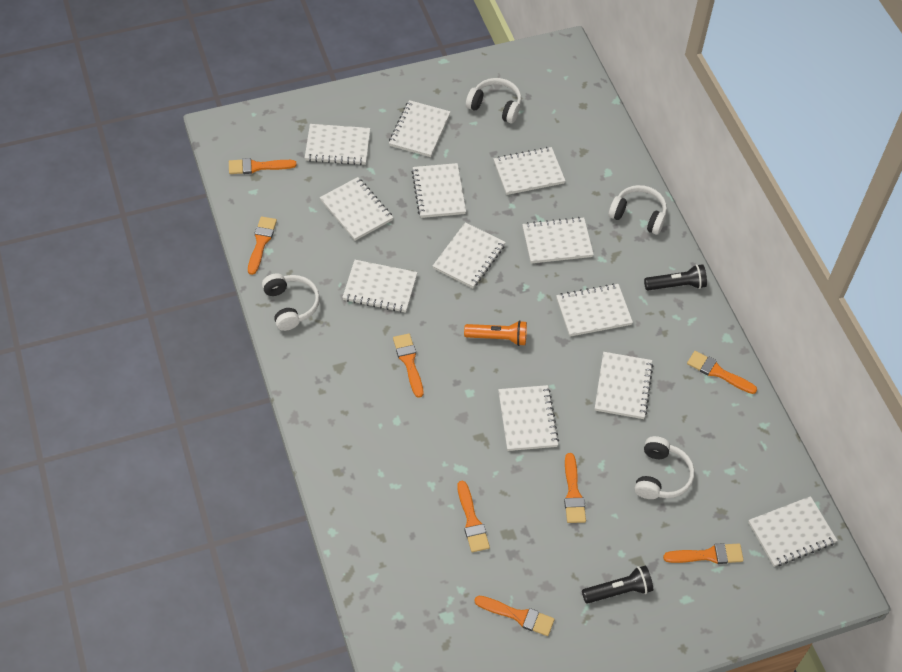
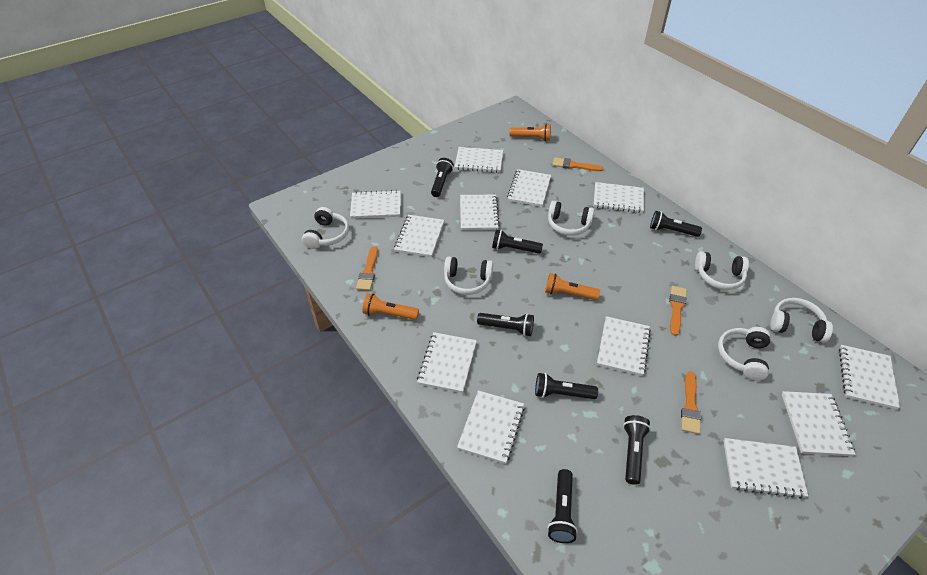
black flashlight: [582,566,653,604] [644,264,707,290] = 2 -> [431,158,454,197] [477,313,534,336] [492,230,543,254] [535,373,598,399] [548,469,578,543] [623,415,651,485] [650,211,702,237] = 7
orange brush: [229,158,297,174] [248,216,277,275] [393,333,423,398] [457,480,490,552] [474,596,555,636] [564,453,586,523] [663,543,744,564] [687,351,757,394] = 8 -> [356,246,378,291] [553,158,603,171] [669,286,687,336] [681,371,701,434] = 4
orange flashlight: [464,320,527,346] = 1 -> [362,293,419,320] [510,124,551,141] [545,273,600,300] = 3
white headphones: [262,273,320,331] [466,78,521,123] [608,185,667,235] [635,436,695,499] = 4 -> [302,207,349,249] [444,256,493,295] [548,201,594,236] [695,251,749,290] [718,327,771,381] [770,298,833,343] = 6

